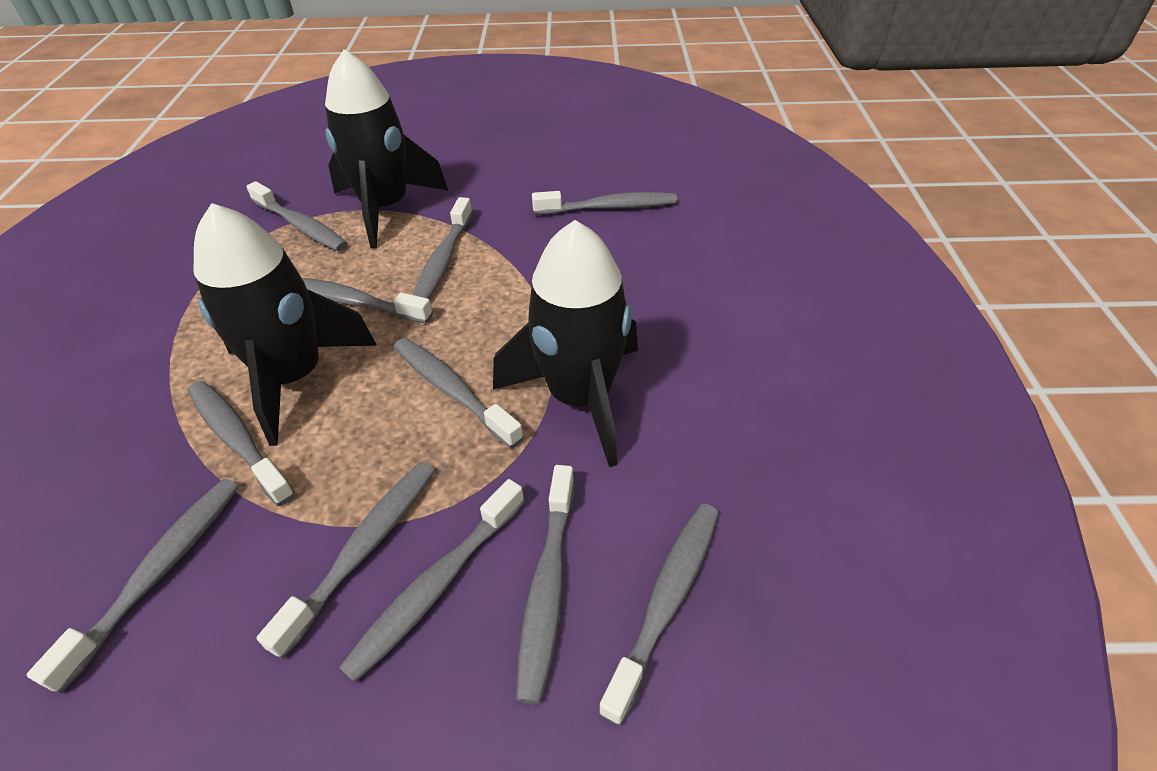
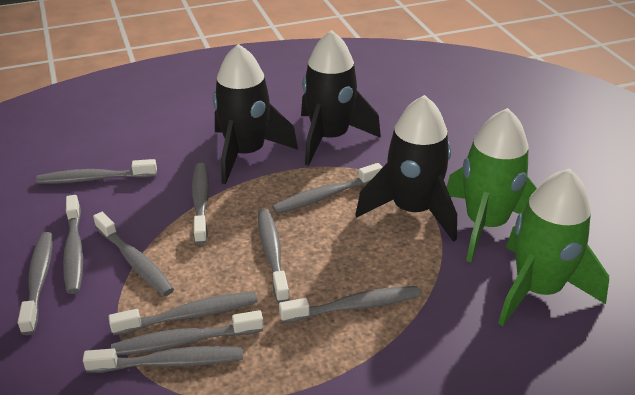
green rocket: none = 0 -> [447,108,537,262] [498,168,609,326] = 2

